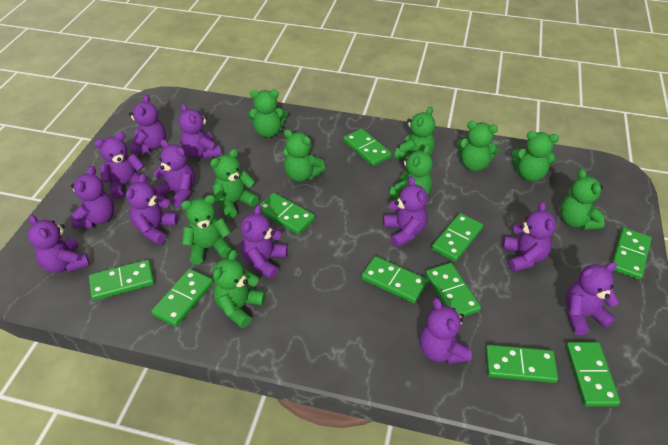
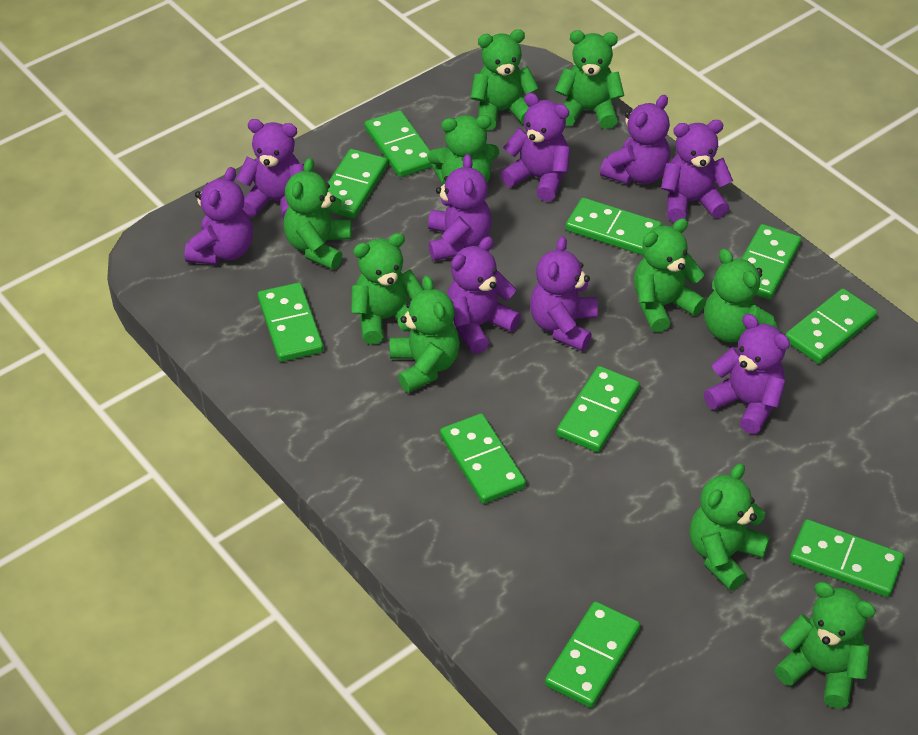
purple teddy bear: [28,215,90,273] [71,166,114,228] [94,132,148,199] [126,174,178,245] [129,94,166,154] [153,139,195,208] [178,104,221,159] [241,205,288,279] [383,176,428,247] [420,298,472,364] [503,202,556,272] [566,262,619,335] = 12 -> [185,167,253,265] [236,119,304,220] [428,154,492,261] [447,237,521,354] [500,93,570,202] [530,236,598,351] [600,95,670,184] [661,120,733,222] [704,314,790,434] = 9

